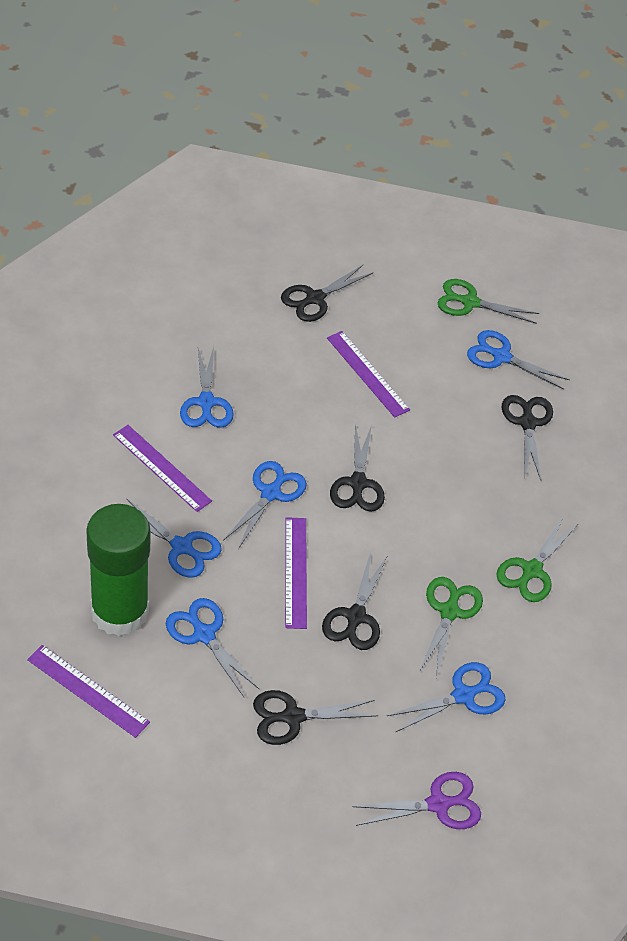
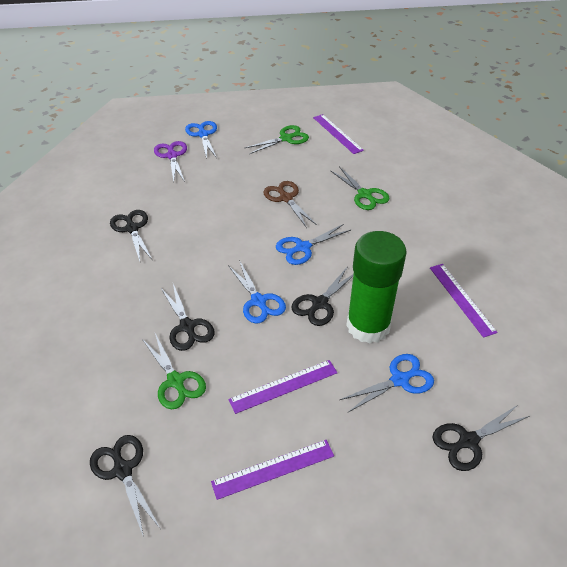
blue scissors: [127,499,222,578] [166,598,260,697] [180,347,234,428] [224,461,307,549] [387,662,506,732] [467,330,570,390] = 6 -> [185,121,217,159] [228,260,286,324] [276,224,351,265] [340,354,434,413] = 4
brown scissors: none = 0 -> [263,181,317,228] = 1

